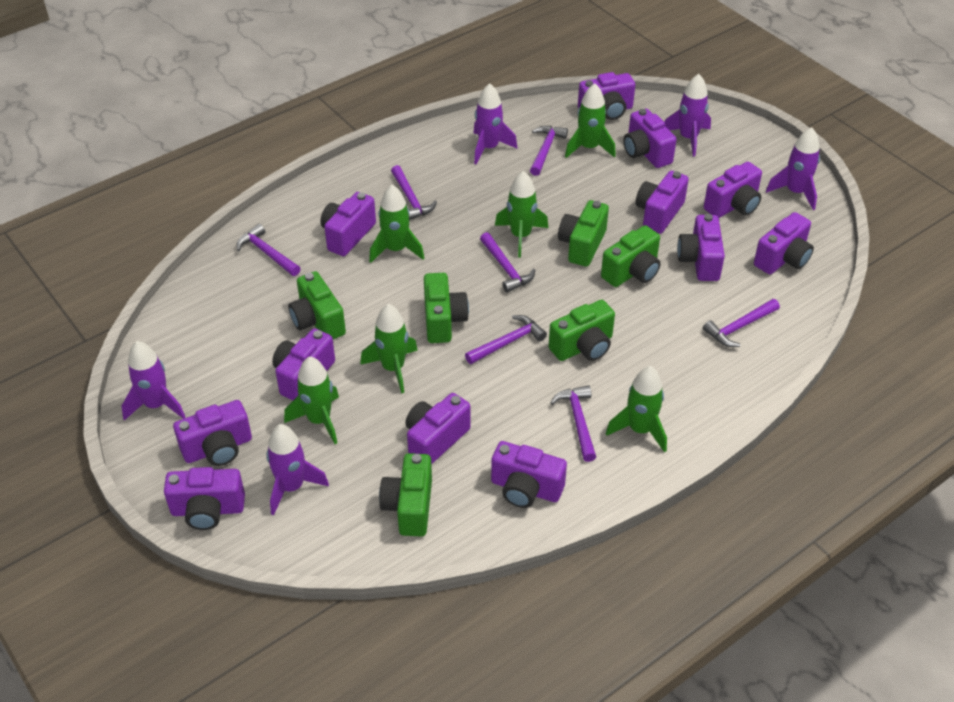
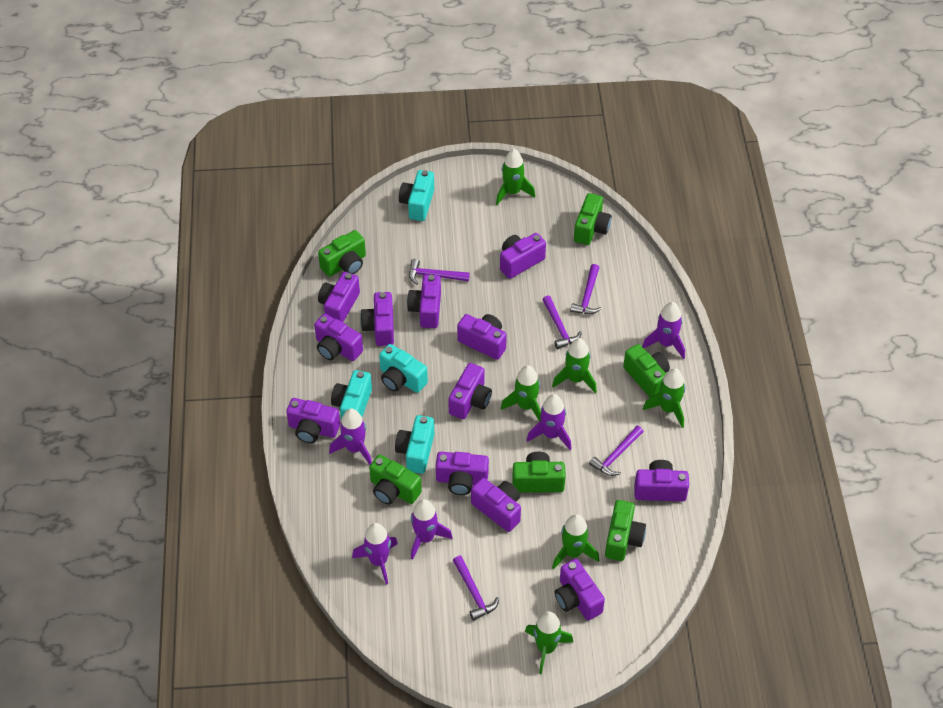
purple hammer: [237,224,301,276] [391,165,437,220] [465,315,547,364] [480,232,535,293] [530,126,568,176] [550,385,596,462] [703,299,780,347] = 7 -> [409,259,470,285] [453,556,499,621] [542,296,582,349] [570,264,602,314] [589,426,644,476] = 5
turquoise camera: none = 0 -> [331,370,372,419] [379,344,428,393] [395,415,434,474] [399,170,434,221] = 4

